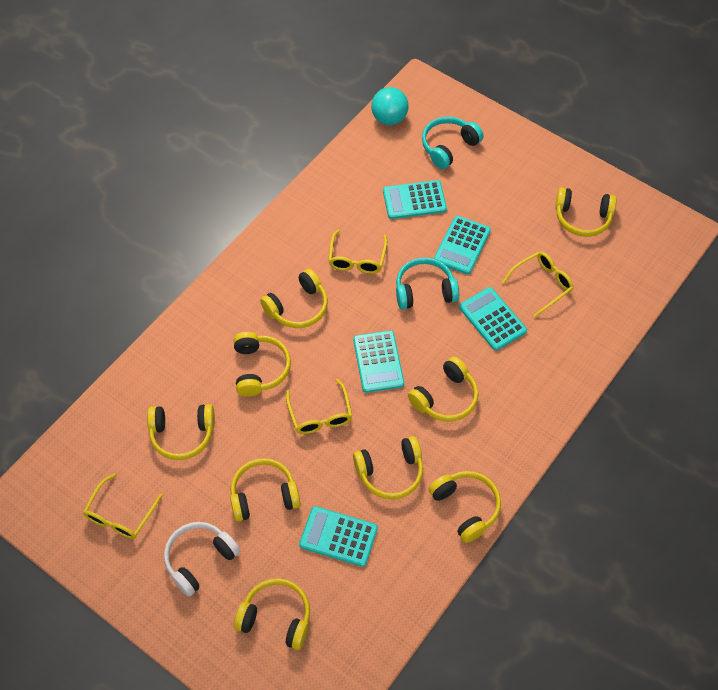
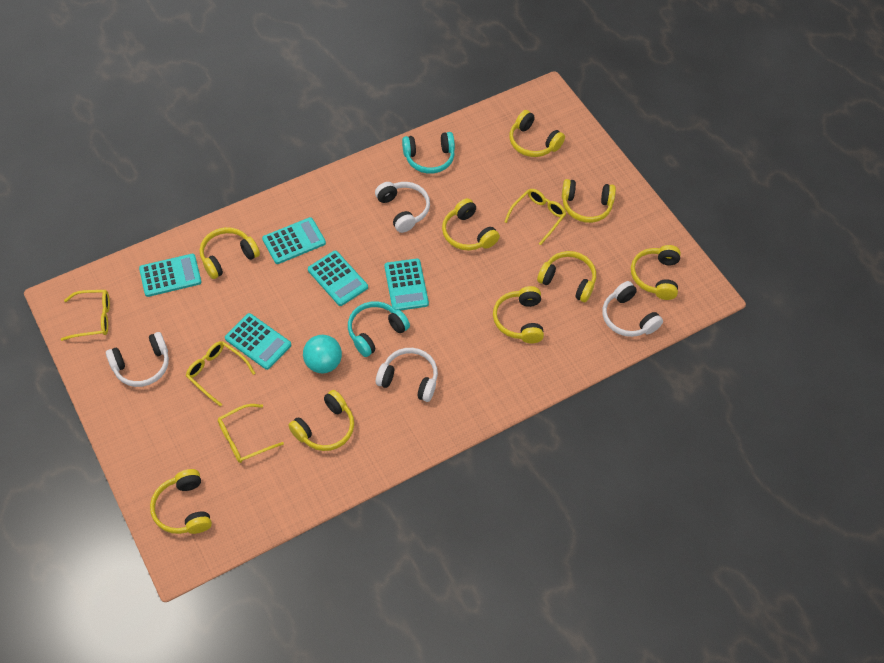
white headphones: [164,522,240,597] = 1 -> [106,332,169,387] [375,182,430,233] [376,348,438,402] [602,281,663,337] = 4

